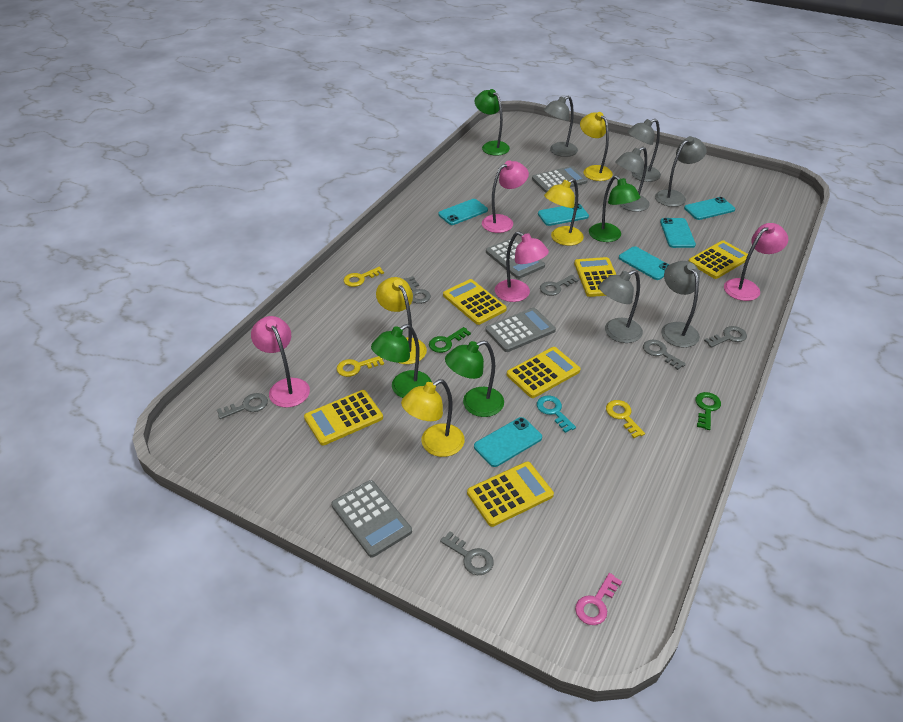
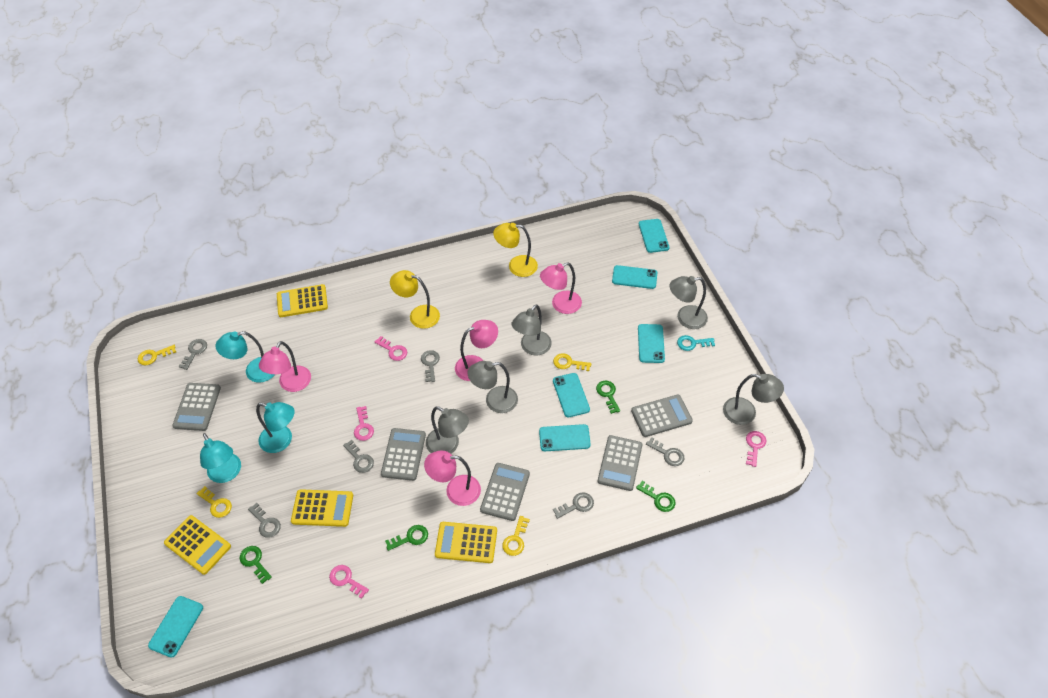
green key: [429,327,471,353] [695,392,721,430] = 2 -> [240,546,272,584] [385,525,428,551] [596,380,620,414] [636,481,675,512] = 4
green lamp: [371,324,432,398] [445,340,504,417] [475,89,510,156] [589,175,640,242] = 4 -> none = 0
grey calculator: [331,480,412,558] [486,238,545,279] [486,308,556,352] [532,166,588,193] = 4 -> [172,383,221,431] [381,428,426,481] [480,463,530,521] [598,435,643,491] [631,395,693,437] = 5
grey lamp: [544,96,578,157] [598,270,643,343] [615,147,650,212] [628,119,661,182] [655,136,707,207] [661,261,700,348] = 6 -> [426,406,469,454] [467,361,518,413] [512,304,552,356] [670,276,708,329] [723,374,784,425] = 5
pink key: [575,573,622,625] = 1 -> [329,565,369,599] [354,406,374,441] [375,336,407,361] [746,431,766,467] = 4
turquoise lamp: none = 0 -> [200,433,241,483] [215,331,275,383] [256,402,295,453] = 3
yellow calculator: [304,390,383,446] [443,279,507,325] [467,462,554,527] [507,347,580,398] [574,257,616,297] [689,240,748,279] = 6 -> [164,515,231,575] [277,284,328,317] [291,489,353,527] [435,522,497,563] = 4
yellow key: [337,356,384,377] [344,267,384,287] [606,400,645,438] = 3 -> [138,345,176,365] [197,486,232,518] [502,516,530,556] [553,353,591,371] = 4
yellow lamp: [376,277,427,364] [401,379,465,457] [544,178,584,246] [580,112,613,181] = 4 -> [390,270,440,329] [493,223,538,277] = 2

